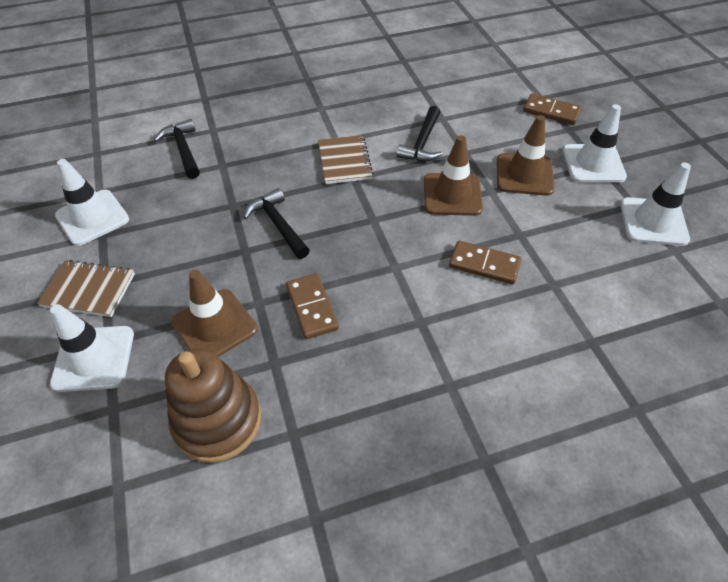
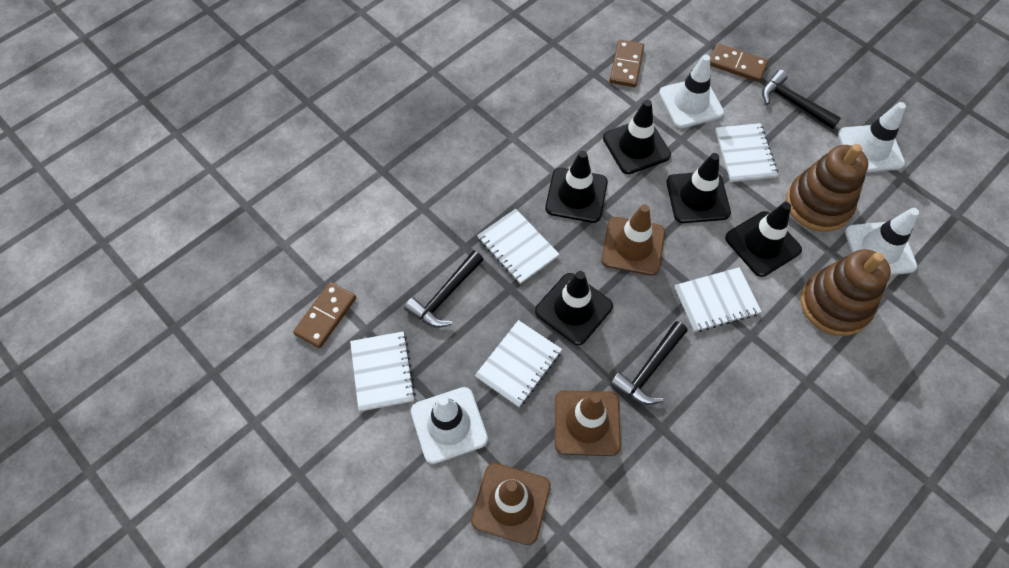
black traffic cone: none = 0 -> [535,271,613,345] [545,151,608,223] [603,100,671,174] [666,153,731,223] [725,202,802,277] = 5
brown notebook: [37,260,135,317] [318,135,373,184] = 2 -> none = 0
brown stacking toy: [165,348,261,463] = 1 -> [786,144,868,232] [800,249,891,336] = 2
white notebook: none = 0 -> [350,331,416,412] [475,320,562,407] [477,209,559,284] [674,267,762,332] [715,123,778,182] = 5

